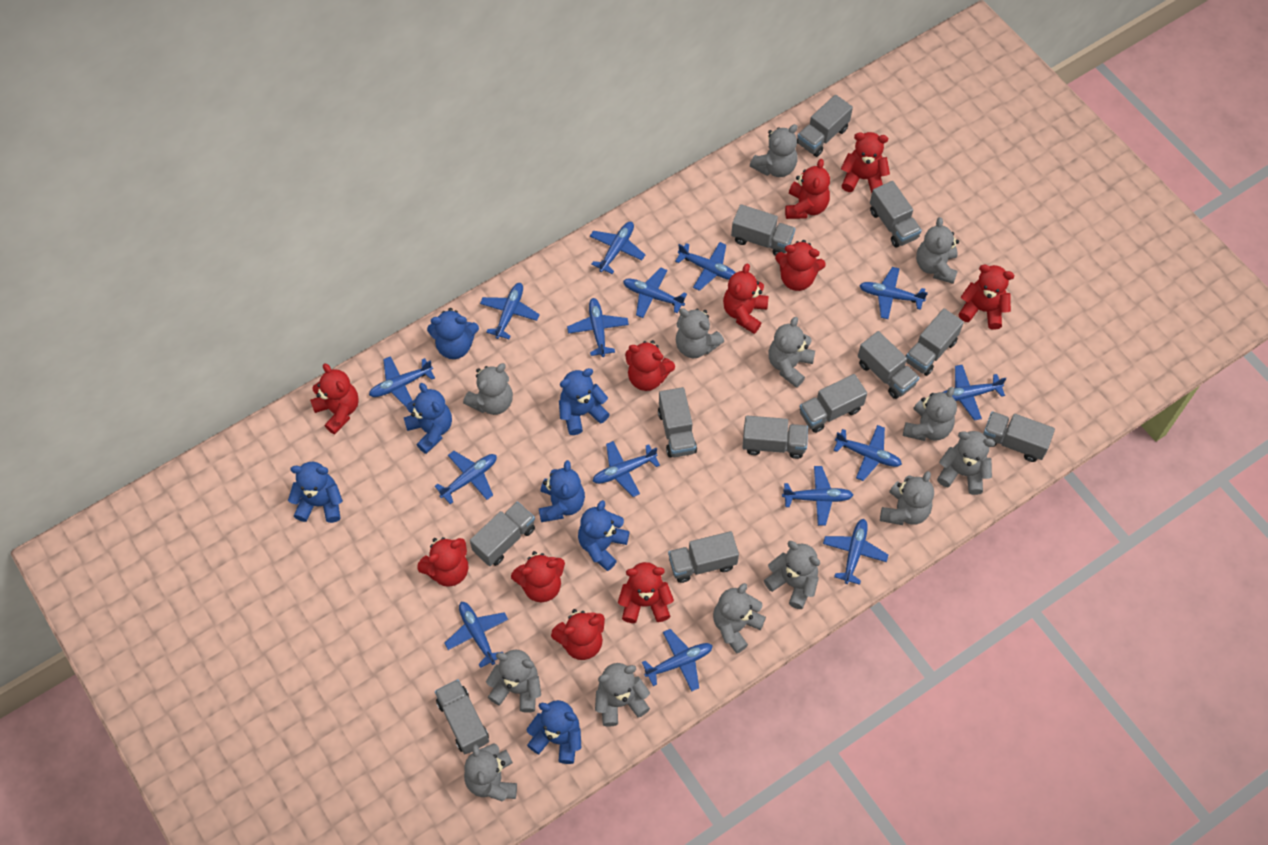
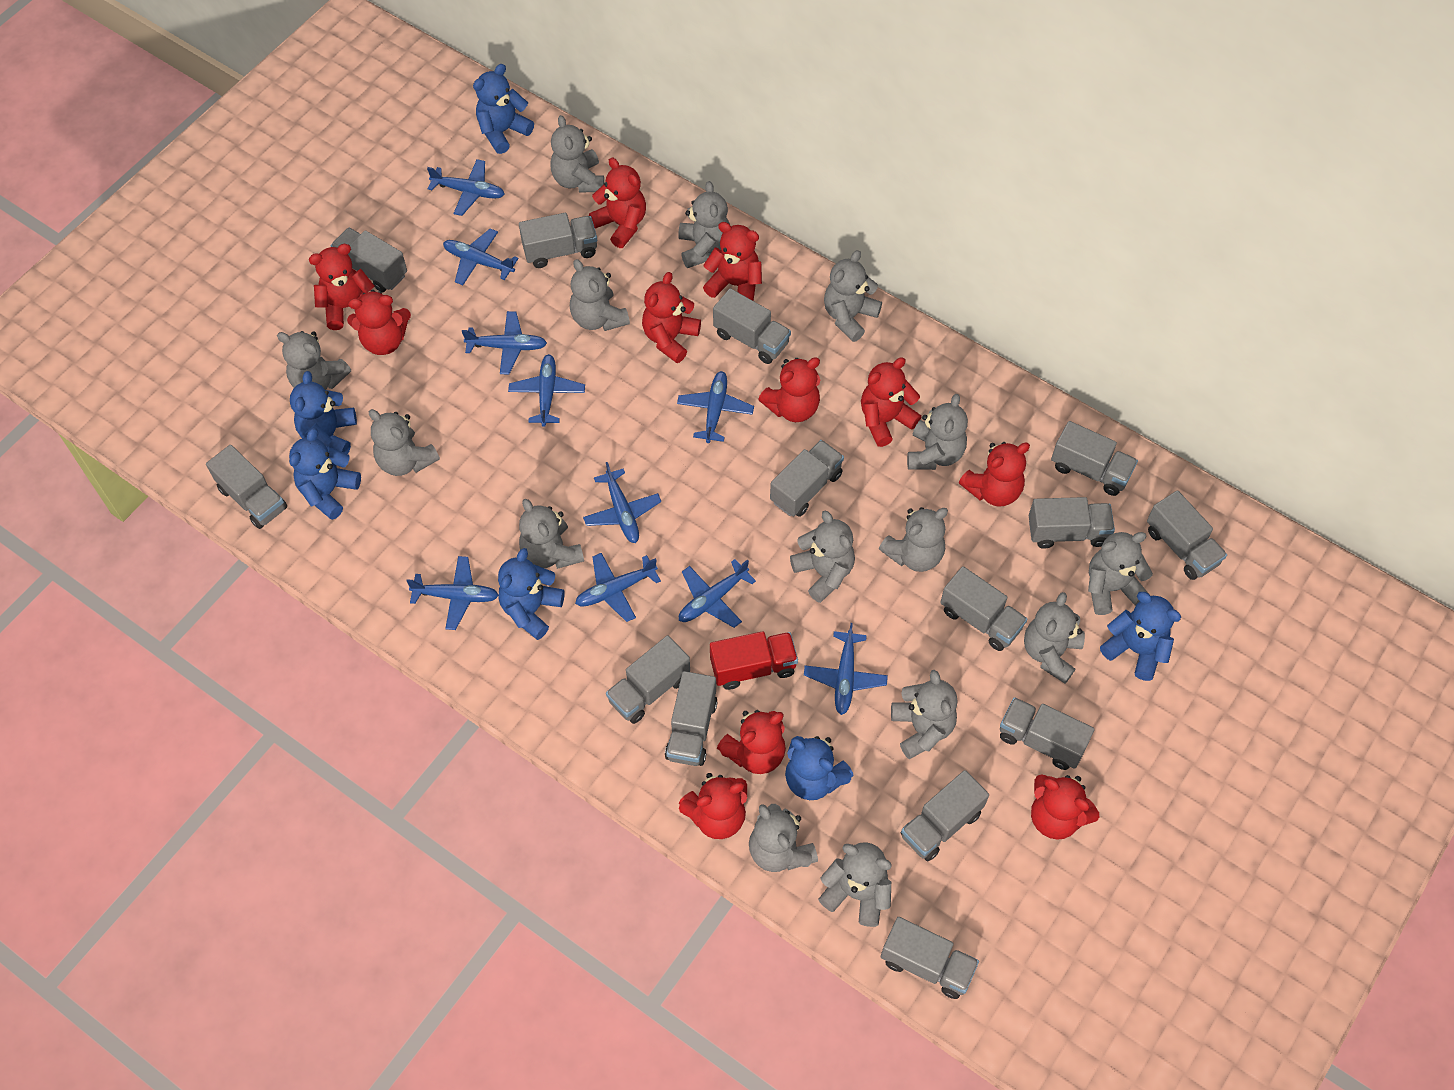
blue plane: [369,356,435,408] [435,451,497,504] [445,602,508,668] [480,283,540,339] [567,298,629,357] [590,222,645,274] [593,441,660,497] [623,268,687,318] [642,629,713,692] [675,242,736,291] [782,466,853,526] [823,519,888,585] [834,425,902,481] [859,267,928,319] [943,365,1006,421] = 15 -> [406,556,499,630] [427,159,505,216] [443,229,519,285] [462,311,547,374] [508,354,585,427] [575,553,661,622] [583,462,661,543] [677,371,754,443] [679,559,756,628] [804,623,888,715] = 10
blue teddy bear: [288,462,343,523] [404,383,452,454] [427,308,479,359] [526,700,582,764] [539,460,585,522] [559,368,610,435] [578,500,630,571] = 7 -> [289,428,361,520] [290,371,357,454] [473,64,534,154] [498,548,565,640] [785,736,854,800] [1100,592,1181,681] = 6
grey teddy bear: [463,363,513,415] [464,743,517,801] [486,650,541,713] [595,663,650,727] [676,308,724,358] [713,583,766,653] [750,124,798,177] [764,541,820,609] [768,317,815,388] [880,471,934,525] [903,387,957,441] [916,217,959,284] [937,431,995,495] = 13 -> [277,331,351,390] [369,409,440,476] [519,499,584,569] [550,115,604,193] [570,259,630,331] [678,181,730,268] [749,804,818,872] [790,510,855,603] [818,842,892,927] [824,250,882,342] [879,507,948,572] [891,670,958,759] [907,394,968,470] [1024,592,1085,683] [1088,532,1153,615] = 15
grey truck: [435,679,489,754] [470,501,535,566] [658,387,697,458] [668,531,739,583] [731,204,795,256] [742,416,808,459] [797,95,853,157] [800,374,867,433] [858,331,920,399] [870,181,922,247] [906,308,964,376] [983,411,1055,462] = 12 -> [206,445,287,529] [331,227,407,292] [519,213,597,268] [606,635,690,724] [665,671,718,766] [713,288,791,364] [770,440,844,517] [881,917,979,999] [901,770,989,861] [940,566,1027,651] [1000,697,1095,770] [1029,497,1115,549] [1051,421,1138,496] [1147,490,1227,580] = 14
red truck: none = 0 -> [710,631,798,690] = 1

